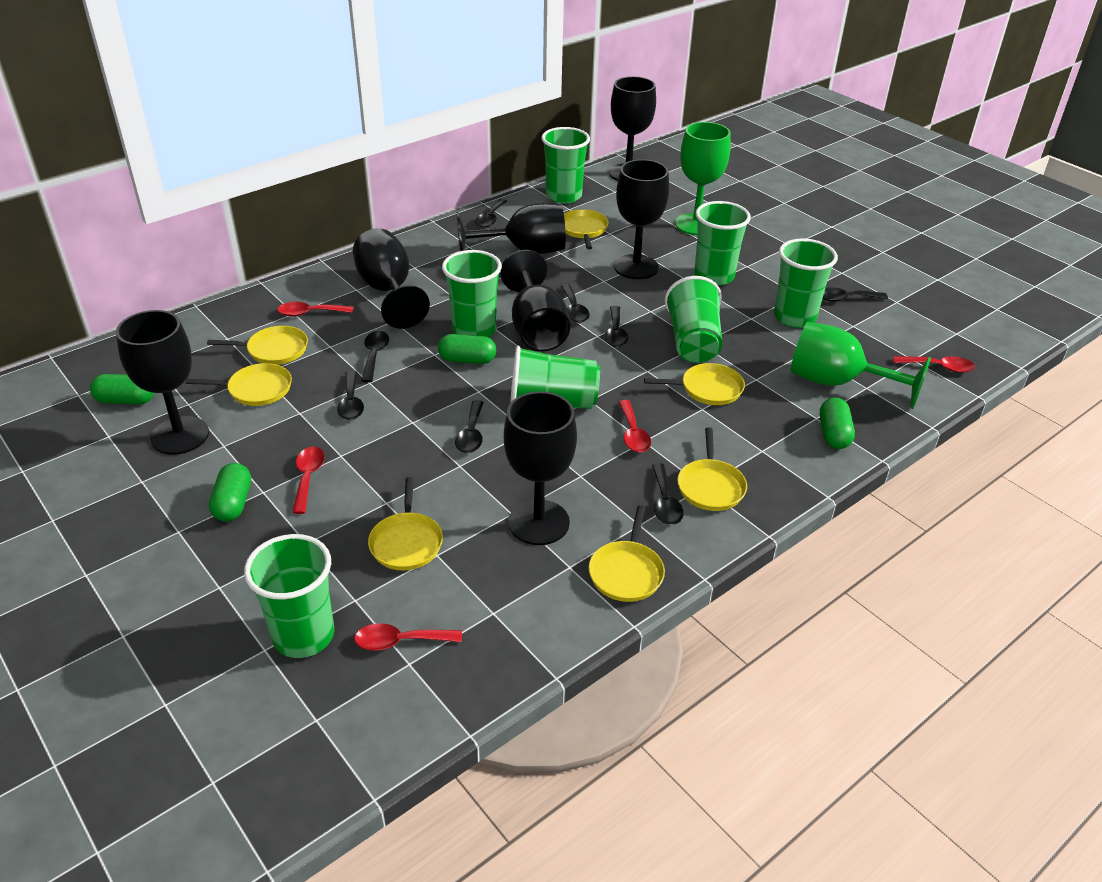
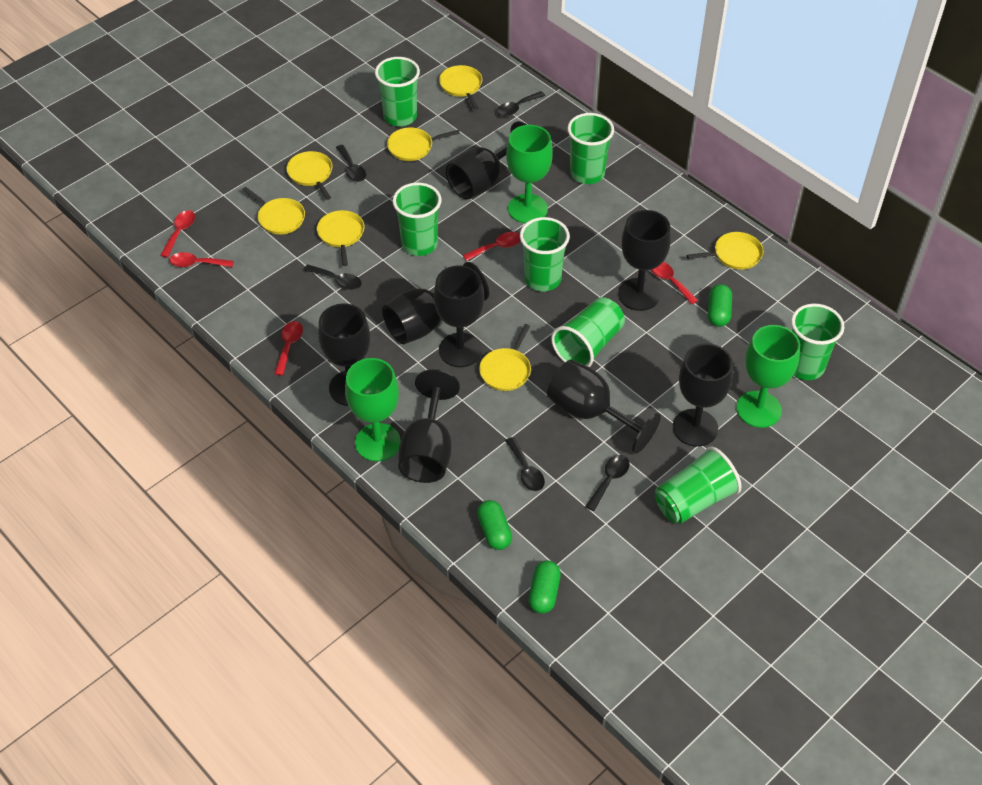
black goblet: [116,310,209,455] [353,228,430,329] [457,203,566,254] [500,250,570,352] [504,391,577,545] [609,76,656,181] [614,159,669,279] = 7 -> [318,303,370,406] [382,262,489,344] [398,369,460,483] [434,265,484,367] [446,121,527,199] [547,359,661,454] [618,210,671,311] [673,343,733,447] = 8
black spoon: [337,371,364,420] [361,331,389,383] [455,400,484,453] [475,199,507,228] [561,284,590,323] [604,306,628,347] [652,463,684,525] [823,287,888,301] = 8 -> [304,264,362,290] [336,145,366,182] [496,91,545,117] [505,437,545,491] [585,455,630,511] = 5
green capsule: [90,374,154,405] [209,463,251,521] [438,334,496,364] [820,398,855,449] = 4 -> [477,500,512,550] [529,560,561,614] [708,284,732,327] = 3
green goblet: [675,122,731,235] [790,322,931,409] = 2 -> [345,358,401,461] [506,125,553,223] [736,325,800,428] = 3

